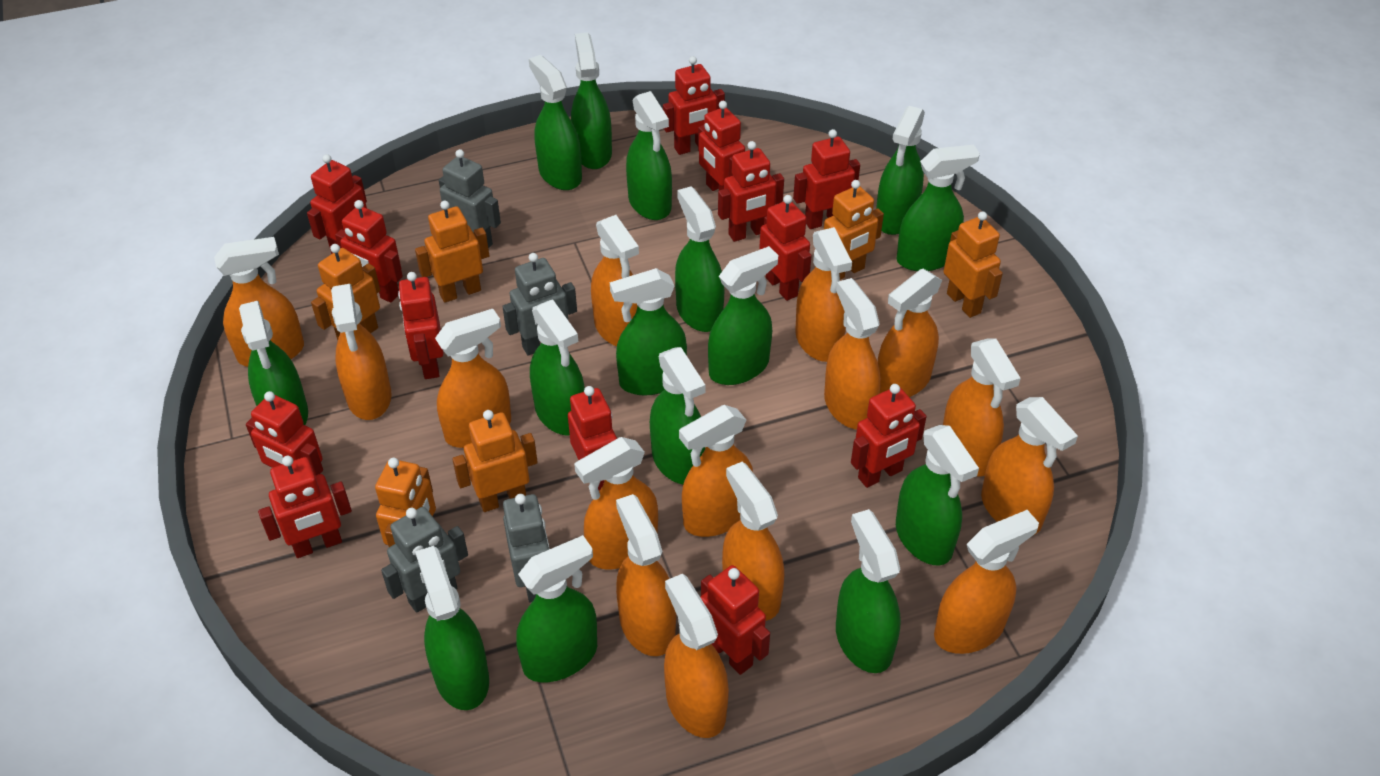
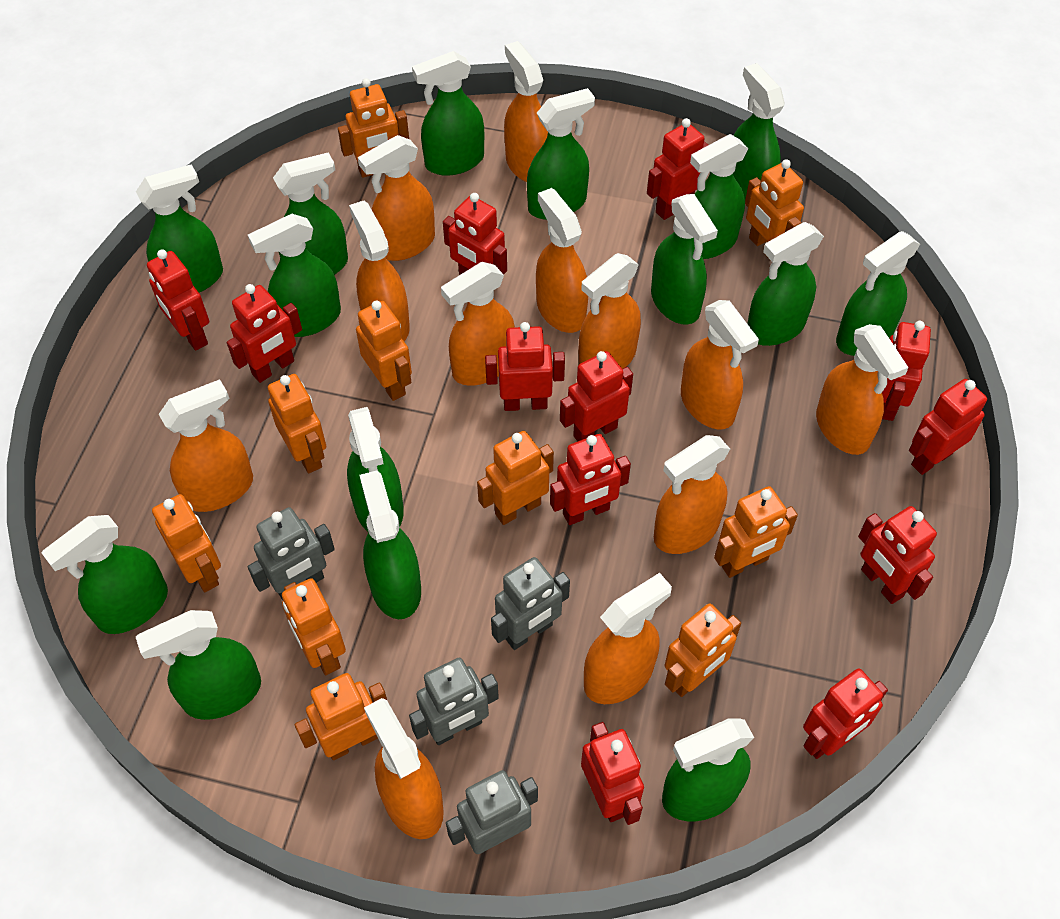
orange robot: [311,244,380,340] [375,458,436,547] [415,201,489,303] [452,410,538,512] [824,180,884,280] [943,211,1003,318] = 6 -> [152,494,221,592] [268,374,326,473] [282,578,346,675] [294,673,387,760] [338,78,409,178] [356,301,412,401] [477,431,554,525] [665,603,741,697] [714,486,798,578] [745,159,804,246] = 10
orange spray bottle: [214,237,304,367] [331,284,391,420] [435,309,511,448] [574,437,658,569] [591,215,639,346] [616,494,676,656] [664,574,729,738] [679,405,753,537] [722,462,784,621] [795,227,852,362] [824,278,881,429] [877,269,942,397] [934,510,1039,654] [943,339,1021,477] [981,397,1078,535] = 15 -> [159,379,253,512] [349,201,410,341] [358,135,435,261] [364,698,444,839] [441,262,515,386] [504,41,548,182] [536,188,588,333] [579,253,641,369] [584,573,672,704] [654,435,730,554] [681,300,759,429] [816,324,909,455] = 12
red robot: [246,391,323,475] [258,456,352,558] [307,154,367,254] [335,200,403,303] [398,272,443,379] [568,386,617,491] [663,56,725,155] [698,101,745,191] [700,565,770,675] [718,141,784,242] [759,195,812,301] [793,129,860,229] [851,384,927,488] = 13 -> [147,249,209,351] [227,284,302,383] [443,193,507,275] [485,322,565,411] [550,434,631,525] [560,351,633,442] [581,722,644,825] [647,118,708,220] [803,669,888,759] [858,506,937,604] [878,321,931,421] [909,379,987,475] = 12

